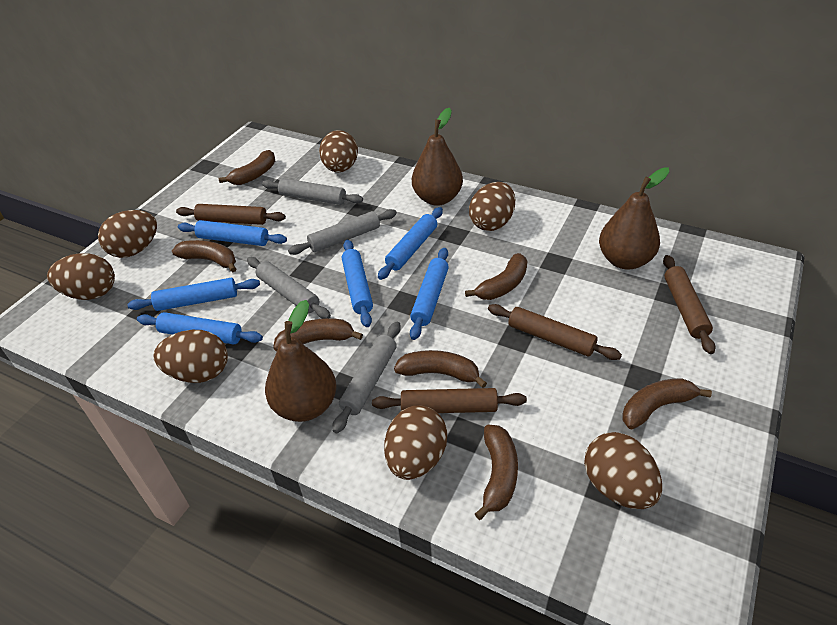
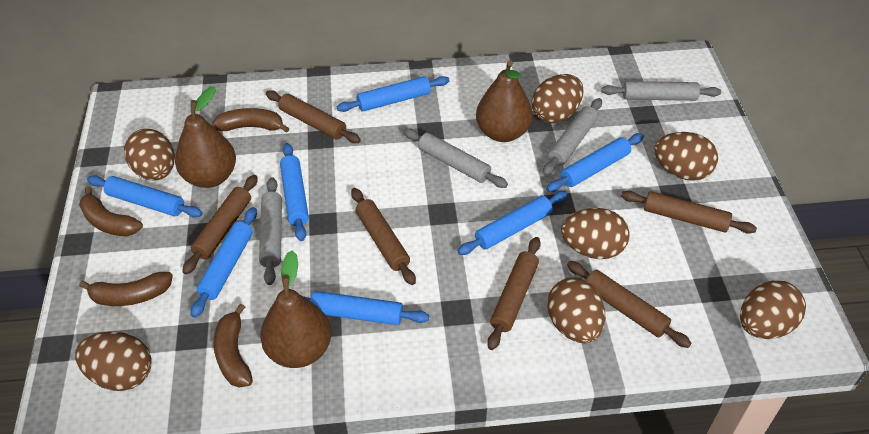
blue rolling pin: [127,278,260,311] [137,312,263,344] [178,220,287,246] [342,240,373,327] [378,207,443,280] [410,248,449,340] = 6 -> [87,175,202,217] [191,207,257,318] [280,143,309,241] [303,291,429,325] [337,76,450,112] [457,191,568,255] [546,133,644,192] = 7
brown banana: [172,240,236,272] [219,150,275,185] [273,318,363,351] [394,350,487,388] [465,253,527,300] [475,425,518,520] [623,378,712,429] = 7 -> [79,187,143,237] [79,272,173,306] [212,108,289,133] [214,304,253,388] = 4
brown rolling pin: [176,204,286,225] [372,388,527,413] [488,304,622,360] [663,255,715,354] = 4 -> [182,175,258,274] [266,90,361,143] [351,188,416,285] [487,237,541,350] [567,261,692,348] [621,191,757,234] = 6

